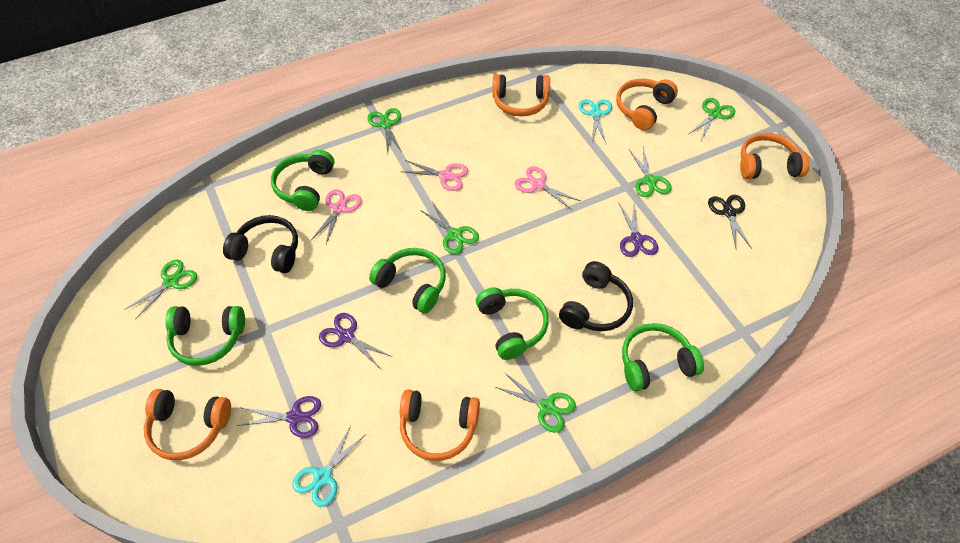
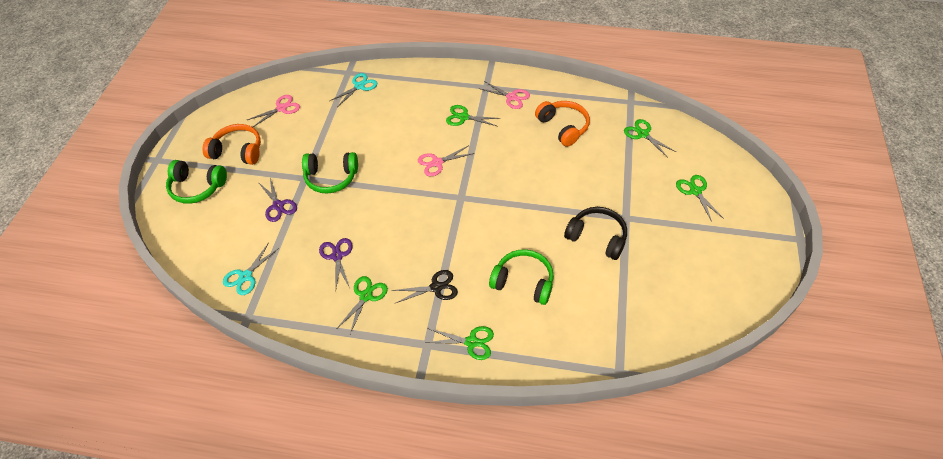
black headphones: [223,215,298,273] [559,261,633,331] = 2 -> [564,207,627,260] = 1
green headphones: [165,306,245,366] [271,150,334,211] [369,248,446,314] [476,287,549,360] [622,323,704,392] = 5 -> [166,160,227,204] [302,152,358,194] [489,249,554,305] = 3
green scissors: [124,260,197,320] [367,108,402,155] [420,202,479,254] [495,372,576,433] [629,147,672,197] [689,98,735,140] = 6 -> [337,276,388,334] [425,326,494,360] [446,105,501,126] [624,119,676,158] [676,175,724,222] = 5
orange headphones: [144,389,231,460] [400,389,480,461] [492,74,550,116] [616,79,678,130] [740,133,810,179] = 5 -> [202,124,261,165] [535,101,590,147] = 2
purple scissors: [237,396,321,438] [319,313,393,369] [619,202,659,257] = 3 -> [258,178,297,222] [319,238,353,292] = 2

